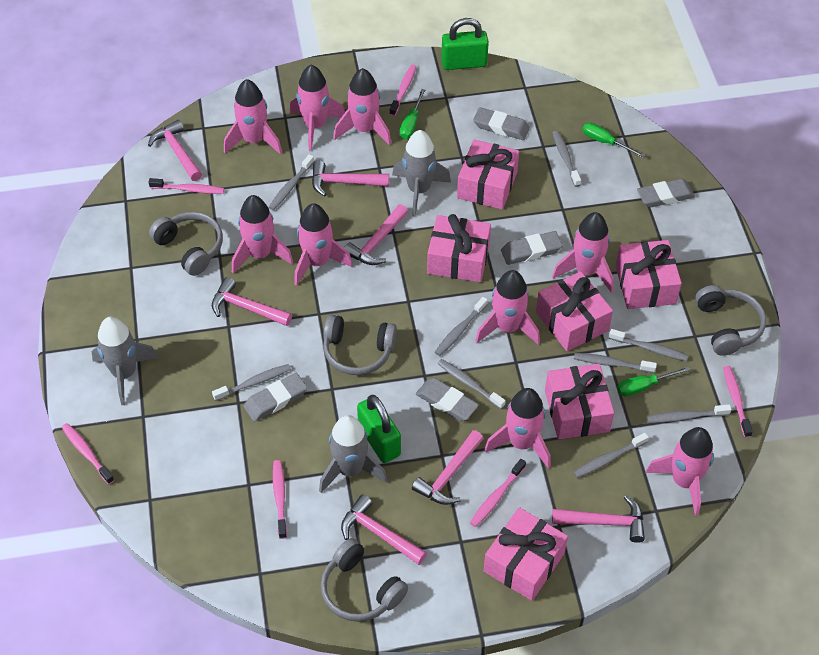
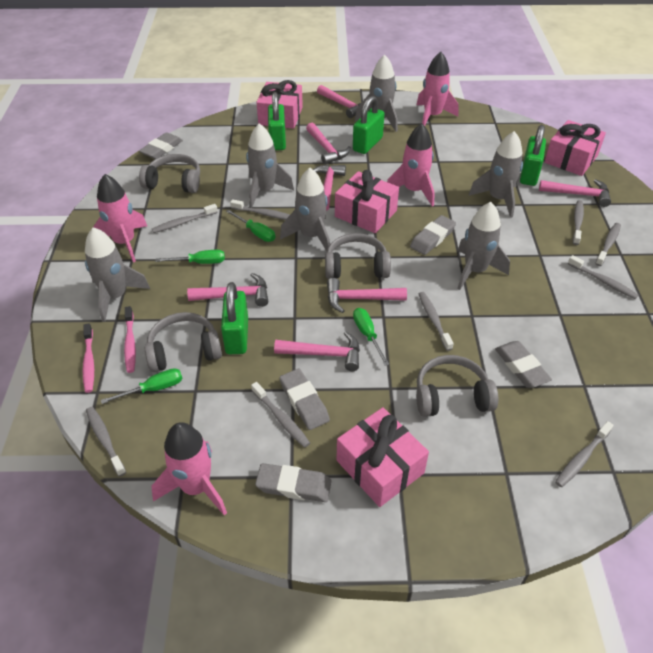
green padlock: [357,395,401,463] [441,18,489,70] = 2 -> [221,282,248,354] [268,92,286,150] [353,96,384,154] [520,125,546,186] = 4
green screwdriver: [400,89,425,139] [583,123,645,158] [617,367,690,396] = 3 -> [101,368,183,404] [155,250,225,264] [226,210,276,242] [353,308,389,365] = 4
grey rocket: [92,317,158,405] [319,415,387,493] [392,130,451,216] = 3 -> [85,227,150,322] [246,123,294,208] [280,168,330,251] [355,55,398,132] [457,202,510,290] [469,131,523,218] = 6
pink gift: [427,214,491,282] [457,139,519,210] [484,507,568,601] [536,271,613,351] [545,364,614,440] [615,240,682,309] = 6 -> [256,80,303,129] [335,170,399,233] [337,407,429,507] [545,120,606,176] = 4
pink rocket: [224,79,282,154] [232,195,293,274] [290,65,345,151] [294,203,353,286] [334,68,391,146] [475,270,540,345] [484,388,551,469] [552,212,614,293] [646,427,714,516] = 9 -> [93,174,147,262] [151,422,227,516] [387,123,435,207] [417,52,458,126] = 4
pink toothbrush: [62,423,114,484] [149,178,224,194] [273,460,287,539] [389,65,416,116] [470,459,526,527] [723,366,753,438] = 6 -> [83,323,94,393] [124,306,136,373] = 2

